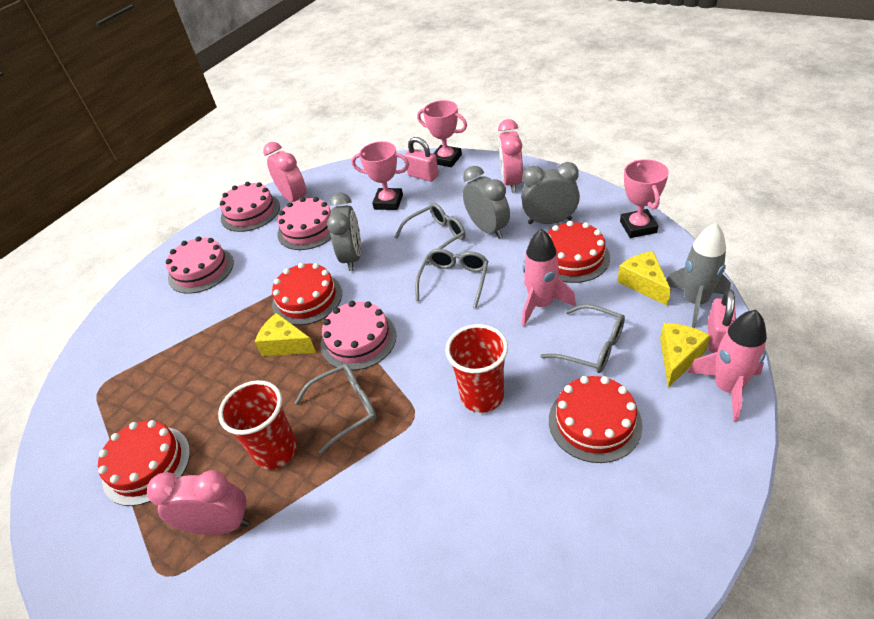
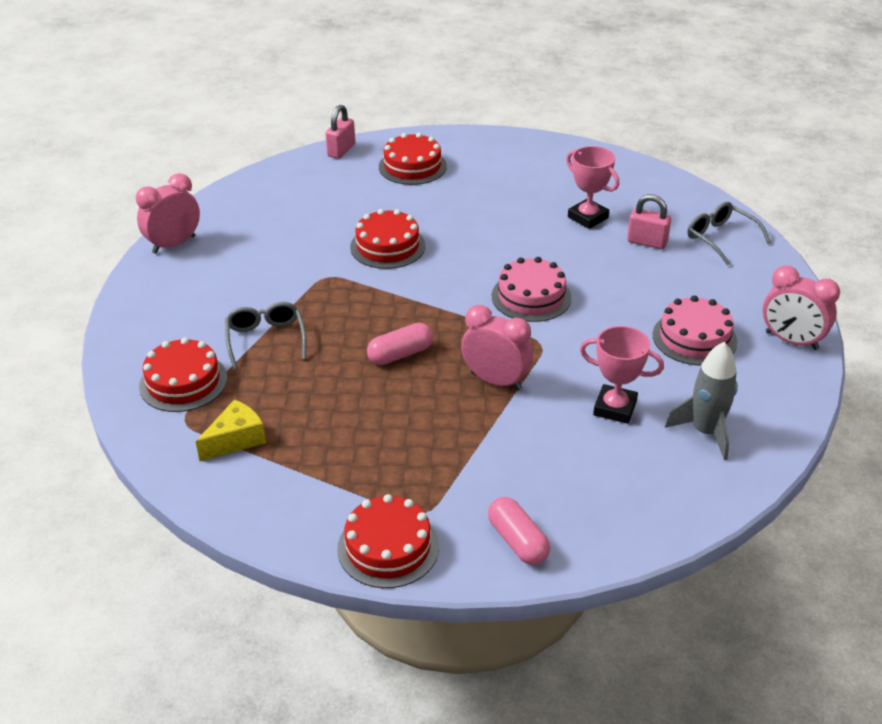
grey clock: [327,193,361,271] [463,166,510,239] [521,162,580,224] = 3 -> none = 0
grey glasses: [295,364,377,454] [394,203,466,265] [415,249,488,308] [540,304,625,373] = 4 -> [225,302,307,370] [687,202,771,266] = 2
pink cake: [166,236,234,294] [220,182,280,232] [277,197,331,250] [321,301,397,370] = 4 -> [492,257,572,322] [652,295,737,366] = 2
pink capsule: none = 0 -> [367,323,433,365] [488,497,550,565] = 2
pink rocket: [522,229,576,327] [688,310,767,422] = 2 -> none = 0
pink trophy: [352,141,409,210] [417,100,467,167] [620,159,669,238] = 3 -> [566,146,619,229] [580,326,664,424] = 2
red cup: [218,380,297,470] [445,324,508,413] = 2 -> none = 0
yellow cheese: [255,313,316,356] [617,251,671,306] [660,323,711,388] = 3 -> [196,399,266,461] = 1

